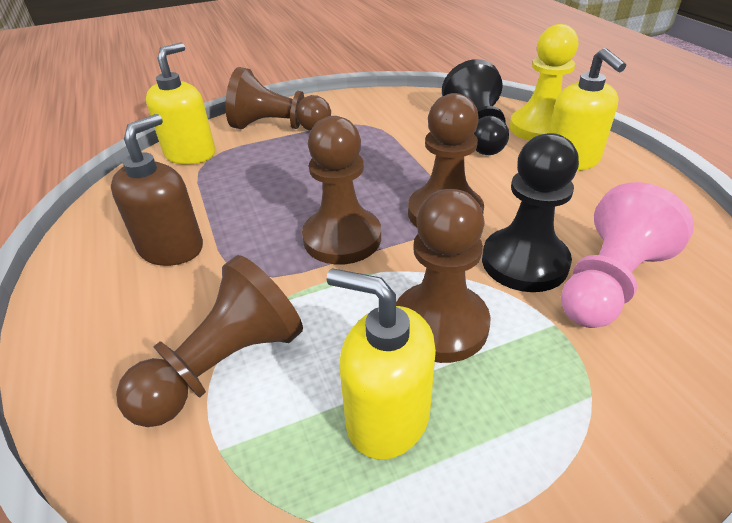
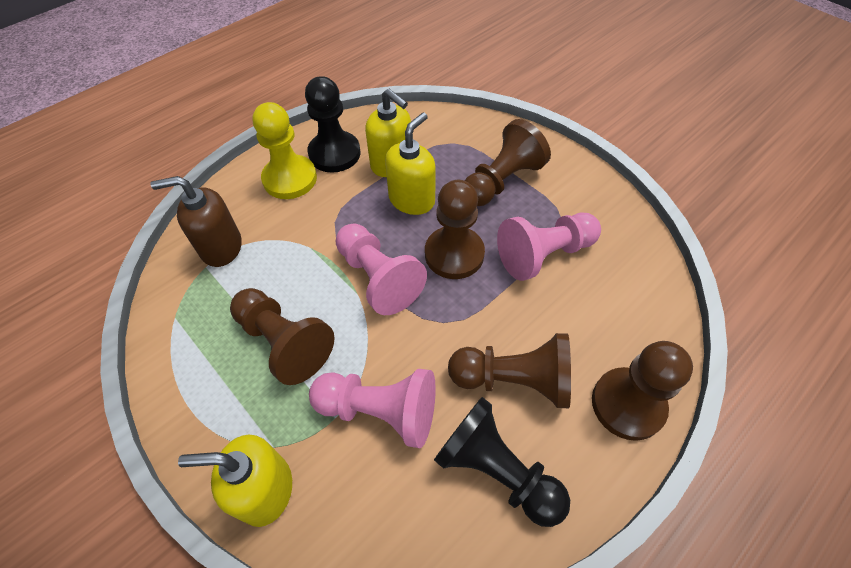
pink pawn: [561,182,694,328] = 1 -> [309,369,436,448] [336,223,427,315] [497,212,601,281] = 3

